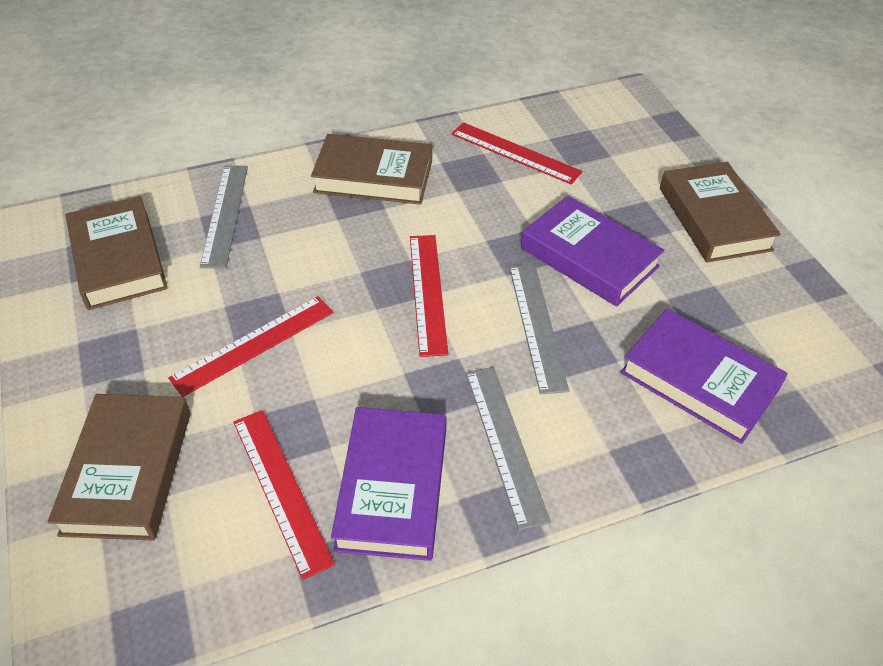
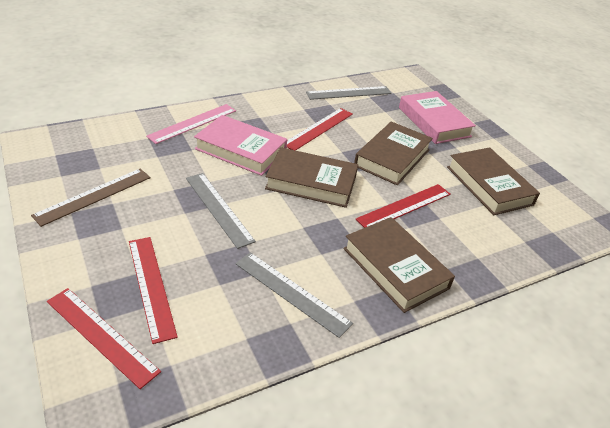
brown ruler: none = 0 -> [31,169,151,227] = 1
pink book: none = 0 -> [194,115,287,176] [399,91,476,144] = 2
pink ruler: none = 0 -> [146,104,236,144] = 1
purple book: [331,407,447,561] [521,196,664,307] [620,308,788,444] = 3 -> none = 0

